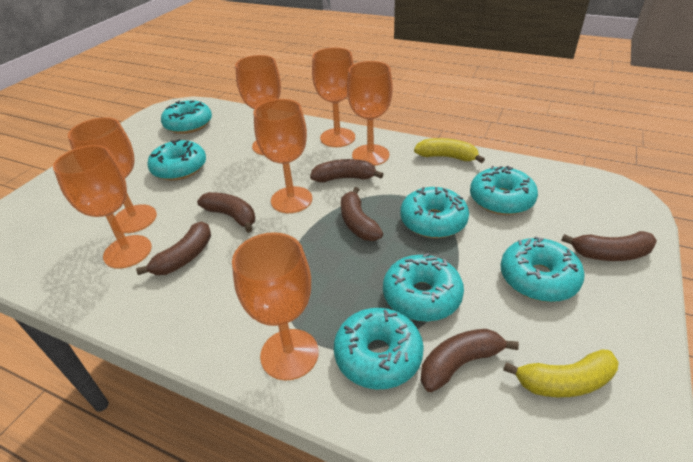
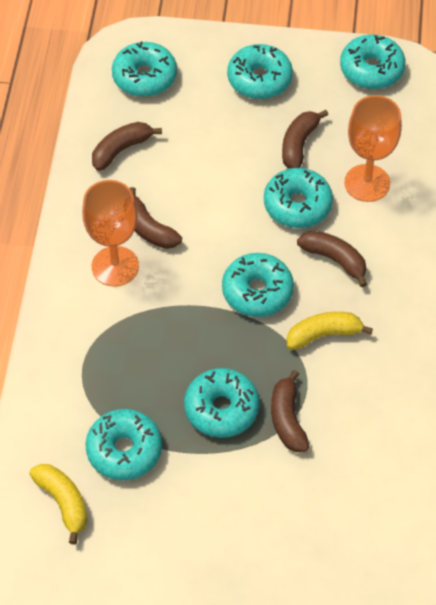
brown banana: [136,221,211,275] [197,192,255,233] [310,159,383,182] [341,187,383,241] [421,329,519,392] [561,231,657,261] = 6 -> [92,122,162,171] [130,187,182,249] [271,370,309,452] [282,110,328,169] [297,231,367,287] = 5
orange goblet: [53,145,152,269] [68,117,157,233] [232,232,319,381] [235,55,281,155] [253,99,312,213] [312,48,355,147] [347,61,393,166] = 7 -> [82,180,139,287] [344,95,402,202] = 2

